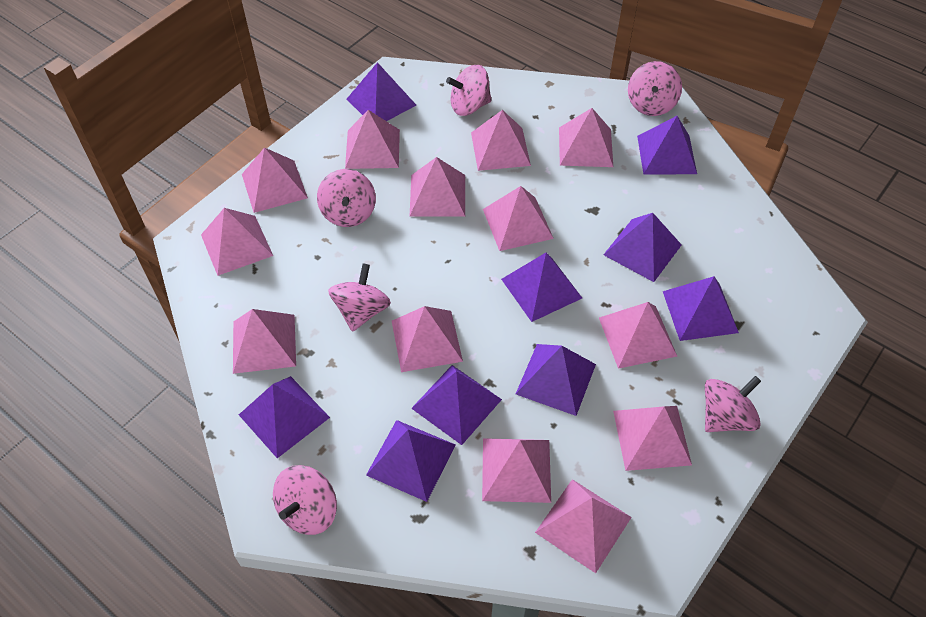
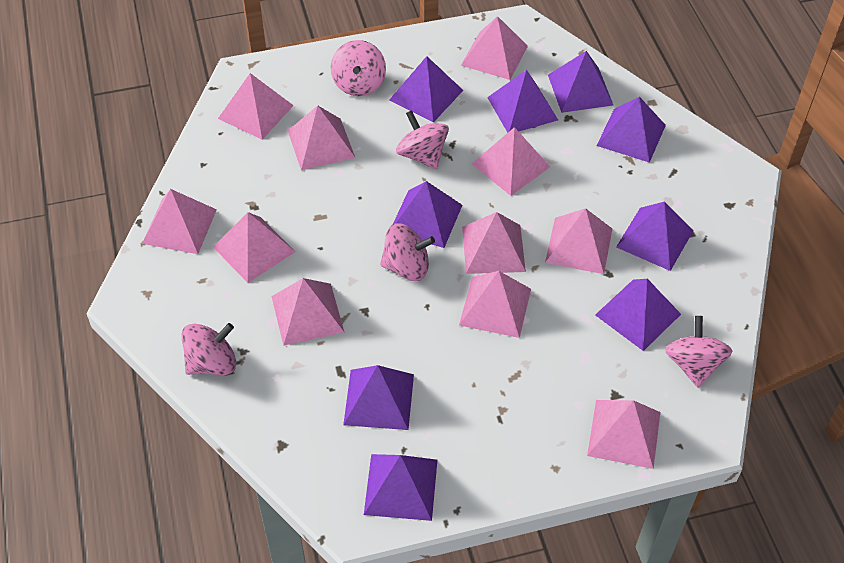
pink pyramid: [201,208,273,276] [233,309,296,374] [242,147,308,213] [345,110,400,169] [392,306,463,372] [410,157,465,216] [471,110,531,171] [482,438,551,503] [483,186,554,251] [535,479,632,573] [559,108,613,167] [599,302,677,369] [613,406,692,471] = 13 -> [142,189,217,254] [213,212,295,283] [218,73,294,140] [271,278,344,346] [288,106,355,170] [459,271,531,338] [461,16,528,80] [462,212,526,274] [472,127,550,196] [545,208,612,274] [587,400,660,469] = 11
pink spinning top: [273,465,337,535] [317,169,376,227] [328,264,391,332] [446,65,492,116] [628,61,682,116] [705,376,761,432] = 6 -> [181,323,236,375] [331,40,386,96] [380,223,435,281] [396,110,449,169] [665,316,732,388] = 5

